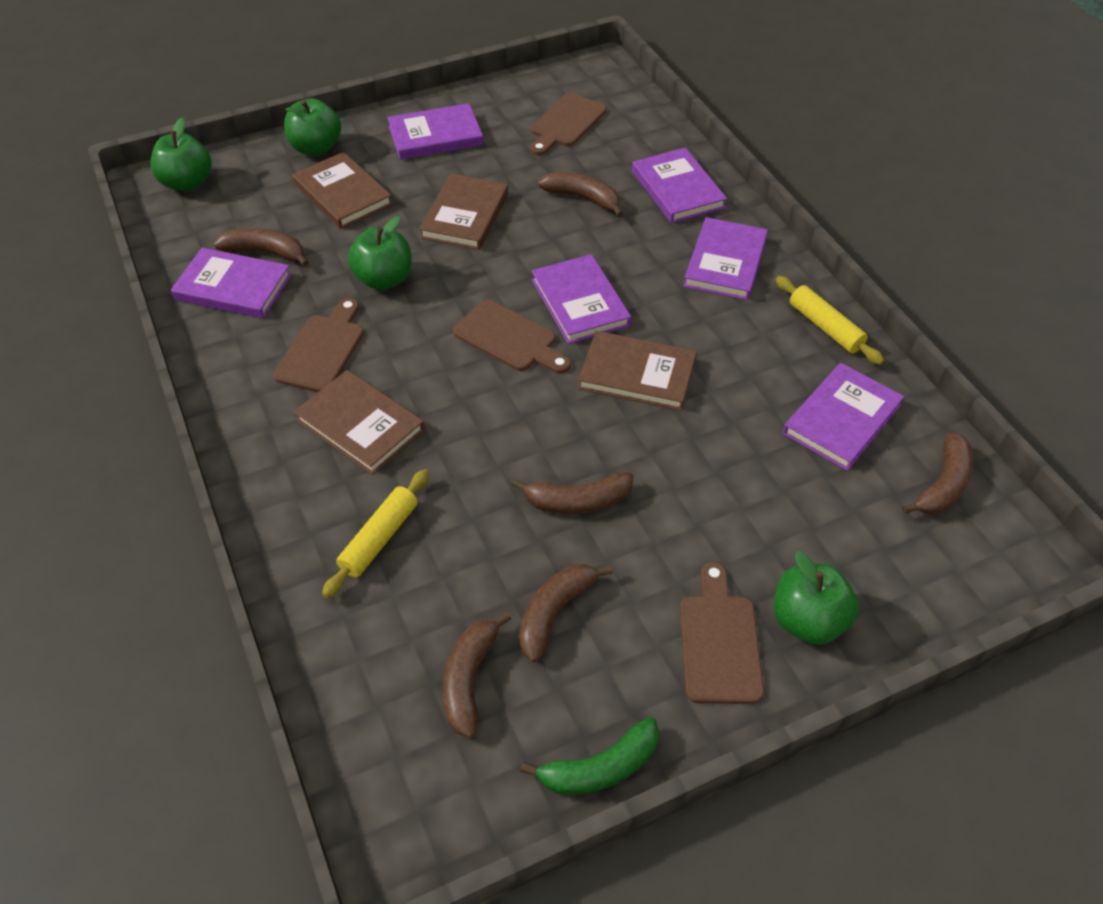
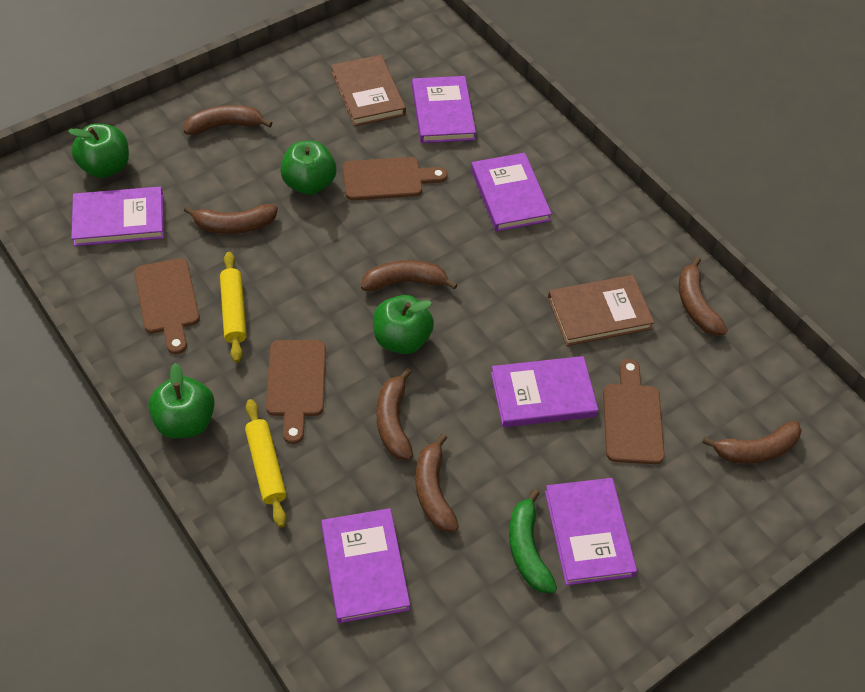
brown banana: [214,228,309,267] [443,612,511,738] [511,472,634,514] [519,564,613,662] [538,172,623,217] [902,431,974,515] = 6 -> [184,105,272,135] [184,204,278,234] [361,260,458,291] [377,368,413,460] [416,433,459,532] [679,257,728,336] [702,421,802,464] = 7
brown book: [292,152,393,229] [294,370,425,475] [419,173,508,250] [578,331,697,411] = 4 -> [331,55,406,127] [548,275,654,346] = 2

